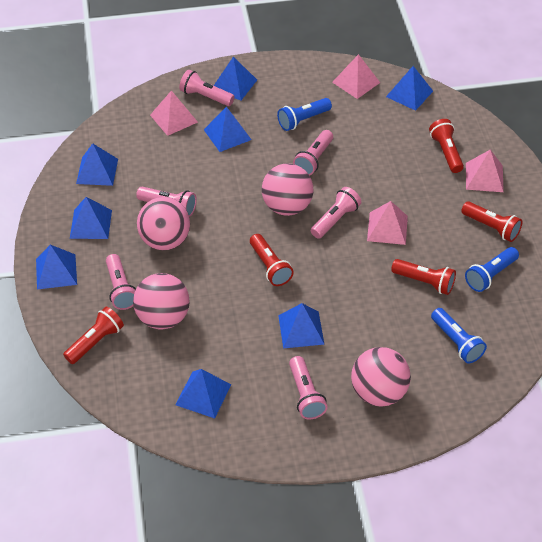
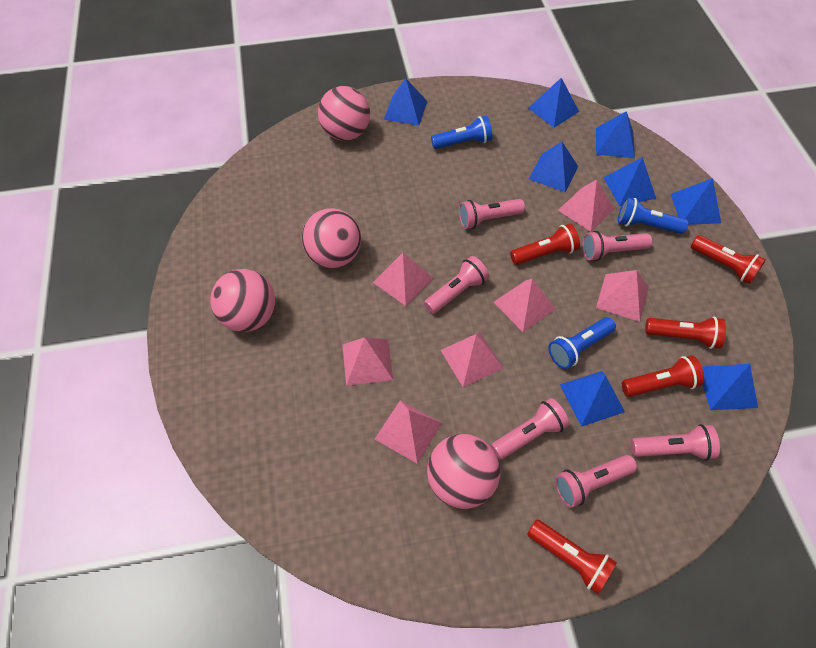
pink pyramid: [150,90,198,136] [332,54,380,99] [367,201,408,245] [466,150,504,192] = 4 -> [342,337,393,386] [373,253,433,306] [375,400,442,464] [440,332,503,387] [494,279,556,332] [558,179,614,232] [596,270,648,322] = 7

